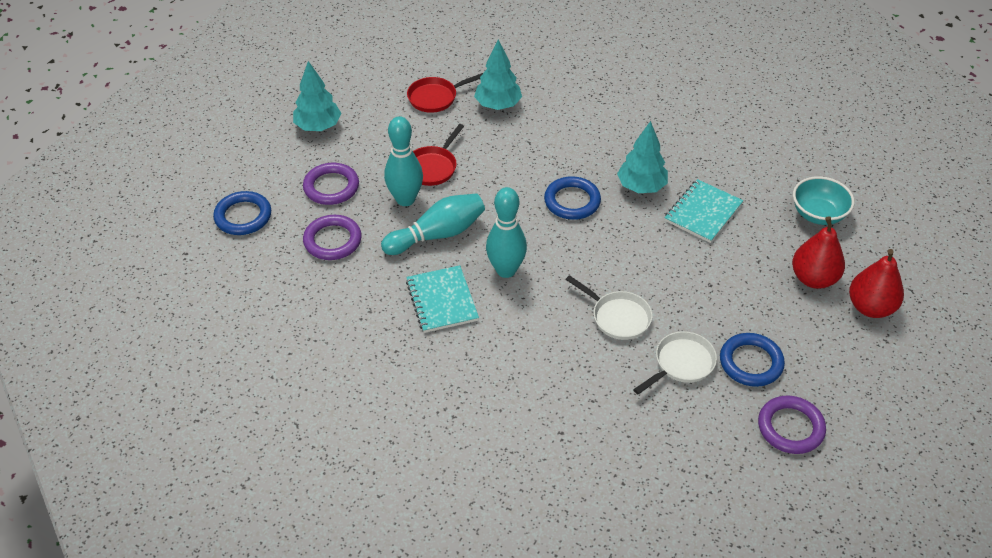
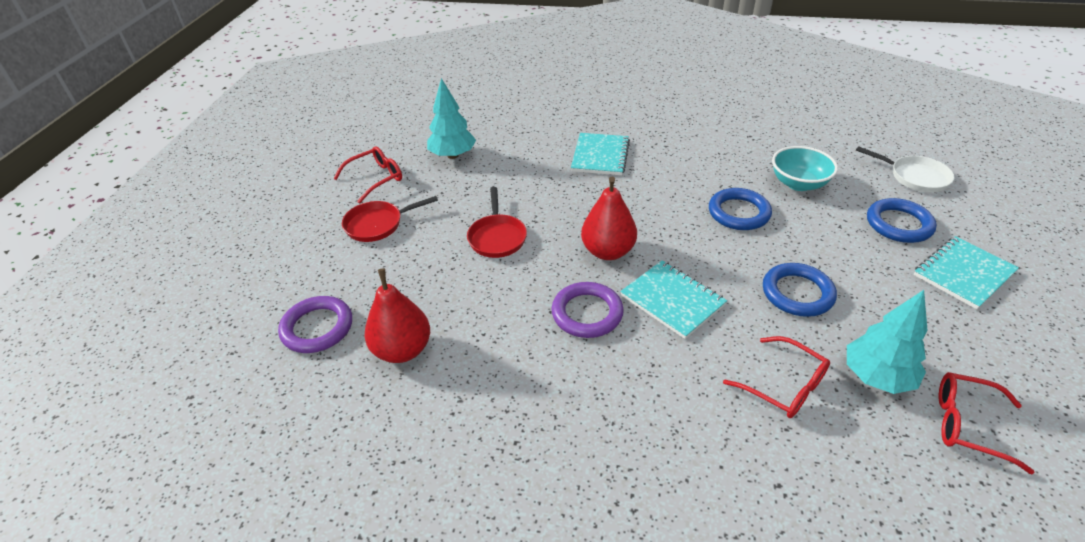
purple ring: [303,163,359,205] [303,215,362,260] [758,396,826,454] = 3 -> [278,296,352,353] [551,282,624,338] = 2
red glasses: none = 0 -> [333,146,402,204] [723,336,830,418] [939,372,1035,475] = 3
turquoise bowling pin: [381,193,485,255] [384,116,423,206] [486,187,527,278] = 3 -> none = 0
turquoise notebook: [406,265,479,333] [664,179,743,243] = 2 -> [571,133,630,175] [620,261,727,339] [914,236,1019,309] = 3
turquoise tree: [293,61,342,131] [474,40,522,110] [617,121,668,193] = 3 -> [427,78,476,159] [847,290,927,394] = 2
white pan: [566,275,652,340] [633,331,717,394] = 2 -> [856,146,954,192] = 1

